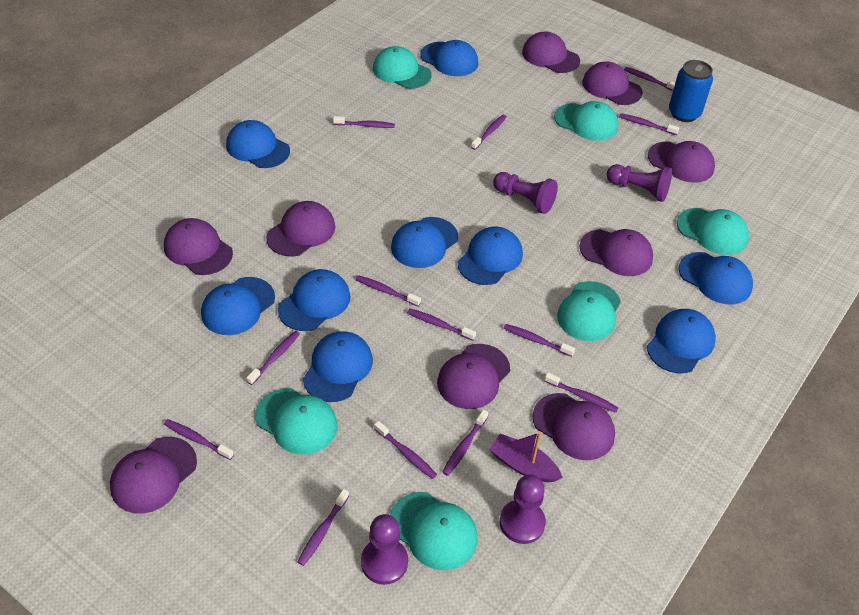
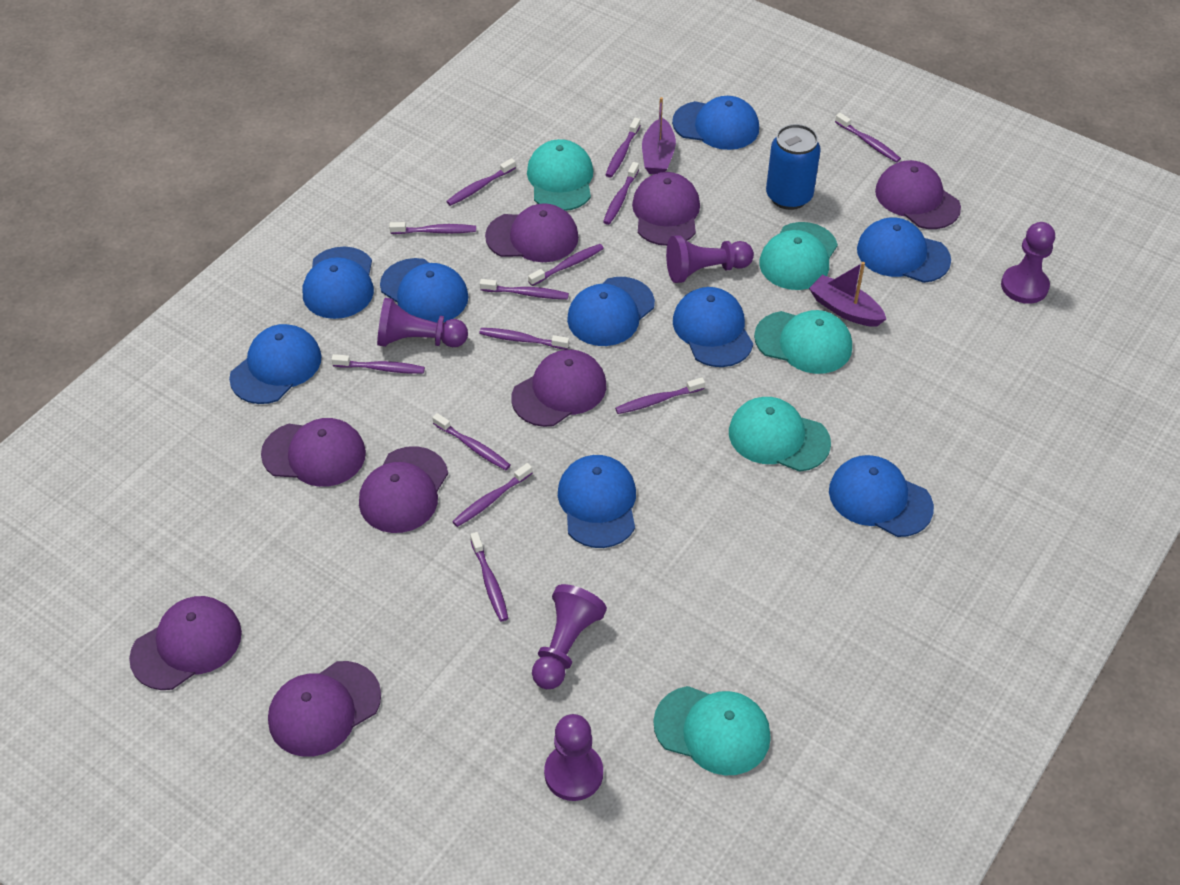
purple boat: [489,432,563,482] = 1 -> [642,97,676,174] [809,262,886,327] = 2
purple cap: [110,437,197,514] [164,218,233,275] [266,201,335,257] [437,344,510,409] [522,32,580,73] [532,393,615,460] [580,229,653,276] [582,62,643,105] [648,141,715,183] = 9 -> [129,596,242,690] [261,418,366,487] [268,661,381,757] [359,446,448,533] [485,203,579,262] [511,349,606,427] [632,172,700,246] [875,160,961,229] = 8
purple pawn: [361,514,408,585] [493,172,558,214] [500,475,546,544] [607,164,672,202] = 4 -> [377,298,468,347] [532,584,607,689] [544,714,603,801] [666,235,754,283] [1001,222,1055,304] = 5
turquoise cap: [255,388,337,455] [373,46,432,89] [390,492,478,570] [554,101,618,141] [557,281,621,341] [677,208,749,255] = 6 -> [527,139,593,211] [653,686,771,775] [729,397,831,472] [754,310,852,374] [759,222,838,290] = 5

